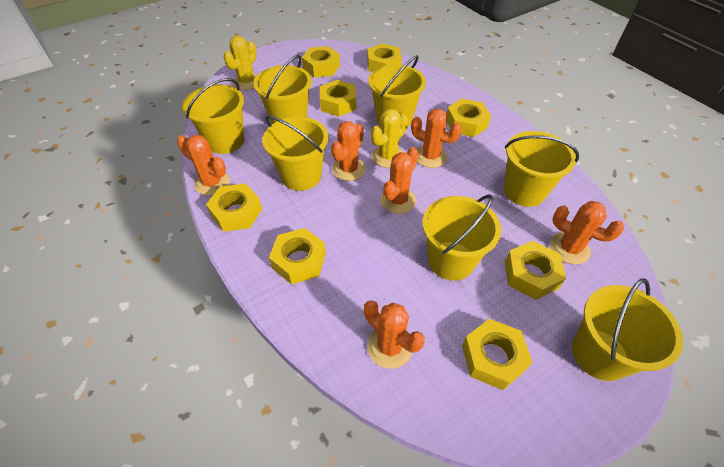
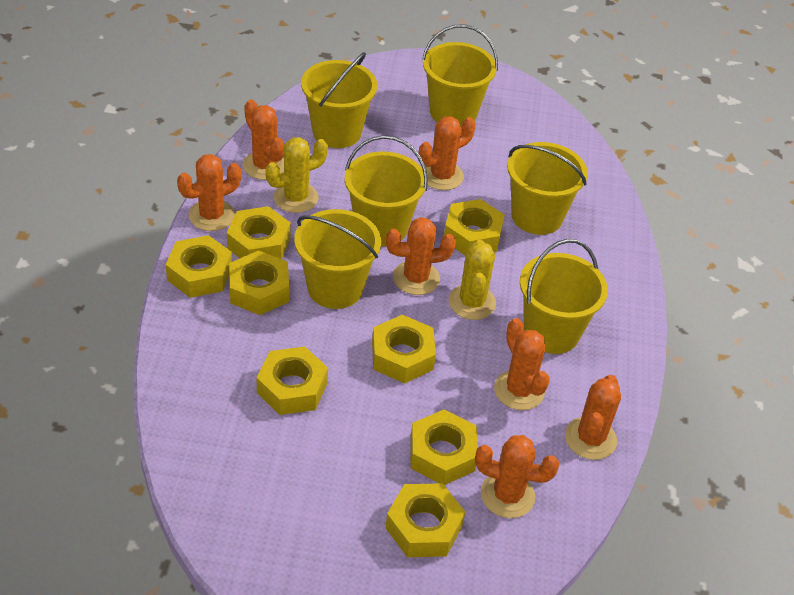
orange cactus: [177,135,230,196] [331,121,366,181] [364,300,425,369] [380,147,419,214] [411,109,462,168] [550,201,624,264] = 6 -> [177,154,241,231] [243,99,284,180] [386,217,456,295] [419,116,475,190] [475,435,559,518] [494,318,550,410] [565,375,621,460] = 7
yellow bucket: [182,78,244,154] [254,55,312,124] [262,116,328,191] [368,55,426,127] [423,195,501,281] [504,131,579,207] [572,278,683,381] = 7 -> [294,209,381,309] [301,52,377,148] [345,135,428,246] [422,24,498,128] [507,142,588,235] [520,239,608,354] = 6

